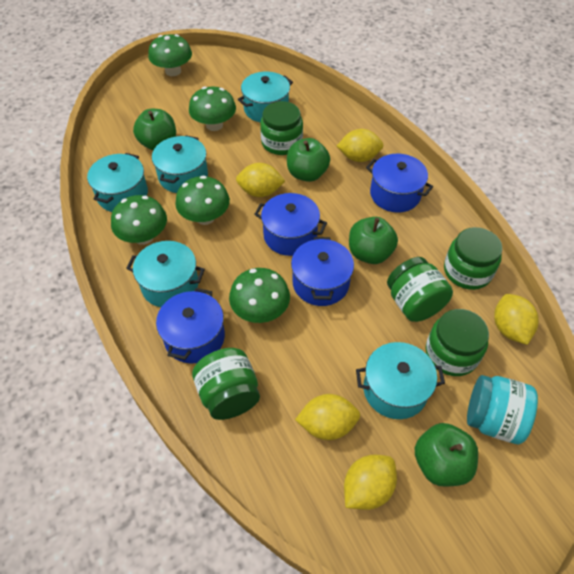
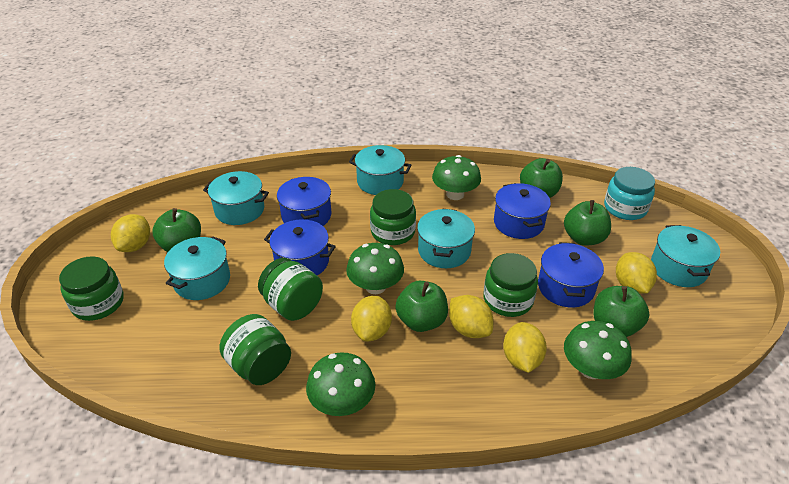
green apple: [133,109,176,150] [287,138,330,182] [349,217,398,264] [415,423,478,487] = 4 -> [152,208,201,252] [395,280,448,332] [520,158,563,198] [564,200,611,246] [593,286,650,337] = 5
green mushroom: [111,195,167,245] [148,34,192,76] [175,175,230,225] [189,87,236,131] [229,268,290,323] = 5 -> [306,352,375,416] [346,243,404,294] [432,155,481,200] [564,321,632,379] = 4

